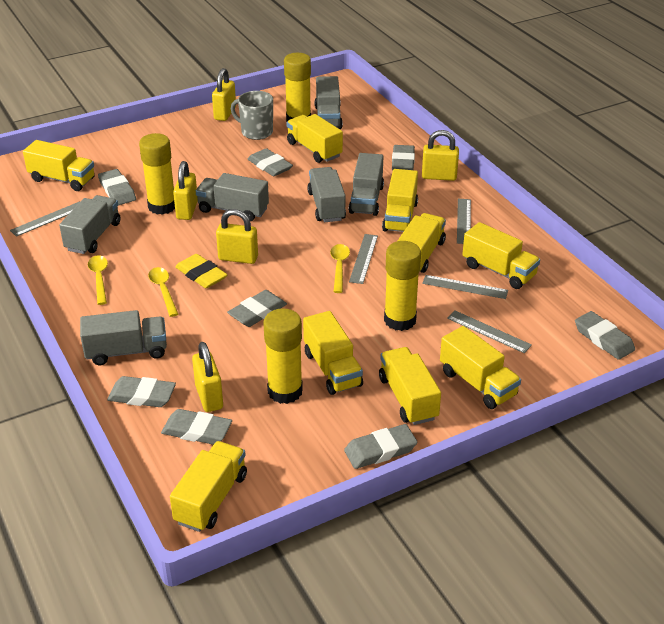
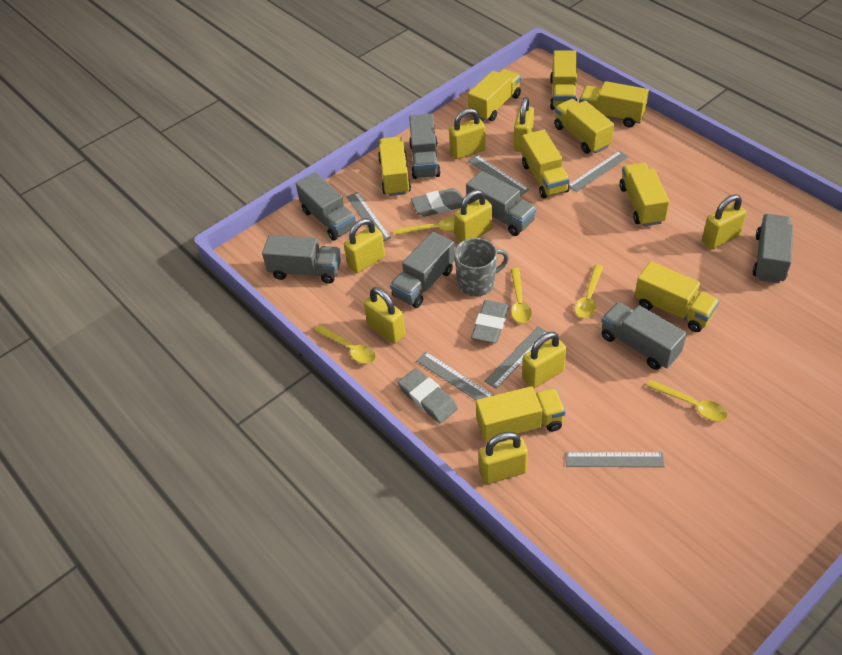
grey eraser: [98,169,136,205] [107,376,176,407] [161,409,232,445] [227,290,287,327] [248,148,293,176] [344,424,417,469] [392,145,415,170] [575,311,635,360] = 8 -> [398,368,458,423] [411,188,463,217] [471,300,510,343] = 3
grey ruler: [10,202,80,237] [349,234,378,284] [422,275,508,299] [447,311,532,353] [457,199,471,244] = 5 -> [346,192,391,241] [416,352,494,400] [468,155,529,196] [484,326,547,389] [565,452,665,467] [569,151,629,192] = 6
grey truck: [59,195,121,254] [80,310,167,365] [196,173,269,221] [307,167,346,222] [315,76,343,129] [349,153,384,216] = 6 -> [262,235,341,284] [296,172,356,241] [390,232,455,308] [409,114,441,179] [466,171,536,236] [601,302,687,370] [753,214,793,283] = 7
yellow eraser: [175,254,228,288] = 1 -> none = 0
yellow glue stick: [139,133,175,215] [263,309,303,404] [284,53,311,122] [384,241,421,331] = 4 -> none = 0
yellow padlock: [173,161,198,220] [192,342,223,412] [212,68,236,121] [216,209,258,264] [422,130,459,181] = 5 -> [344,218,385,273] [364,287,405,344] [449,108,486,159] [454,190,492,242] [479,432,528,484] [514,97,534,152] [522,332,566,388] [702,194,746,250] = 8
yellow spoon: [88,255,108,305] [148,267,178,317] [330,244,350,293] = 3 -> [314,325,376,364] [394,218,455,235] [511,268,532,323] [575,265,603,318] [646,380,728,422] = 5

